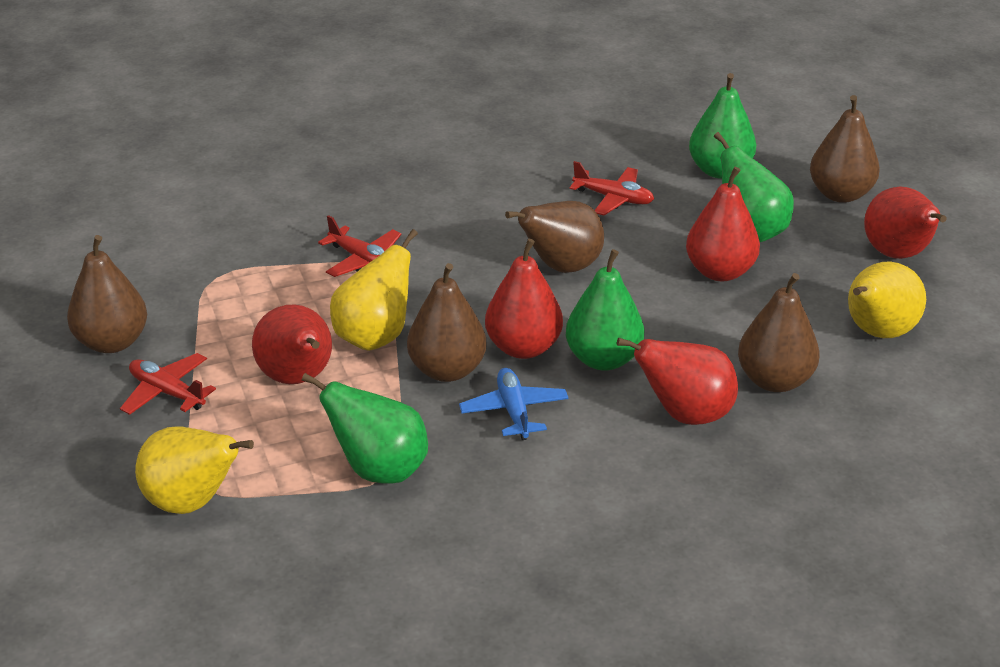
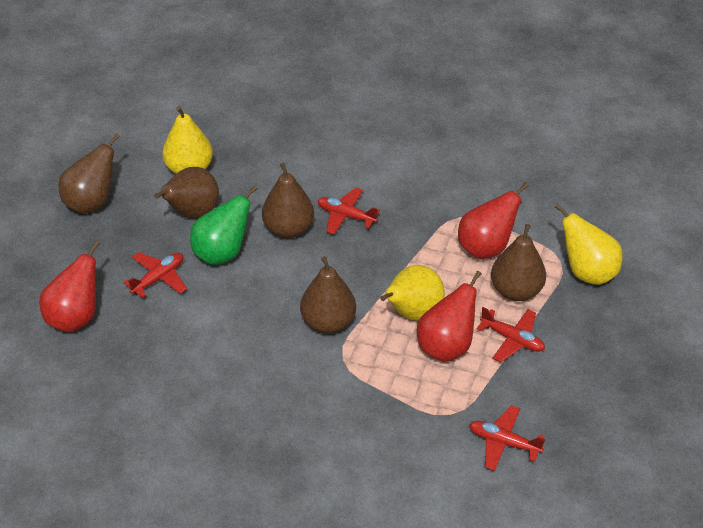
blue plane: [459,368,569,440] = 1 -> none = 0
green pear: [302,373,428,484] [566,249,644,371] [689,73,756,179] [714,132,794,242] = 4 -> [190,185,258,265] = 1
red pear: [252,304,332,384] [485,238,563,359] [617,338,738,425] [686,167,760,281] [864,187,947,259] = 5 -> [39,241,100,332] [417,271,482,362] [458,182,529,259] = 3
red plane: [120,353,216,415] [318,215,401,277] [570,161,654,215] = 3 -> [123,252,187,298] [317,188,380,235] [469,405,545,471] [476,307,545,362] = 4

